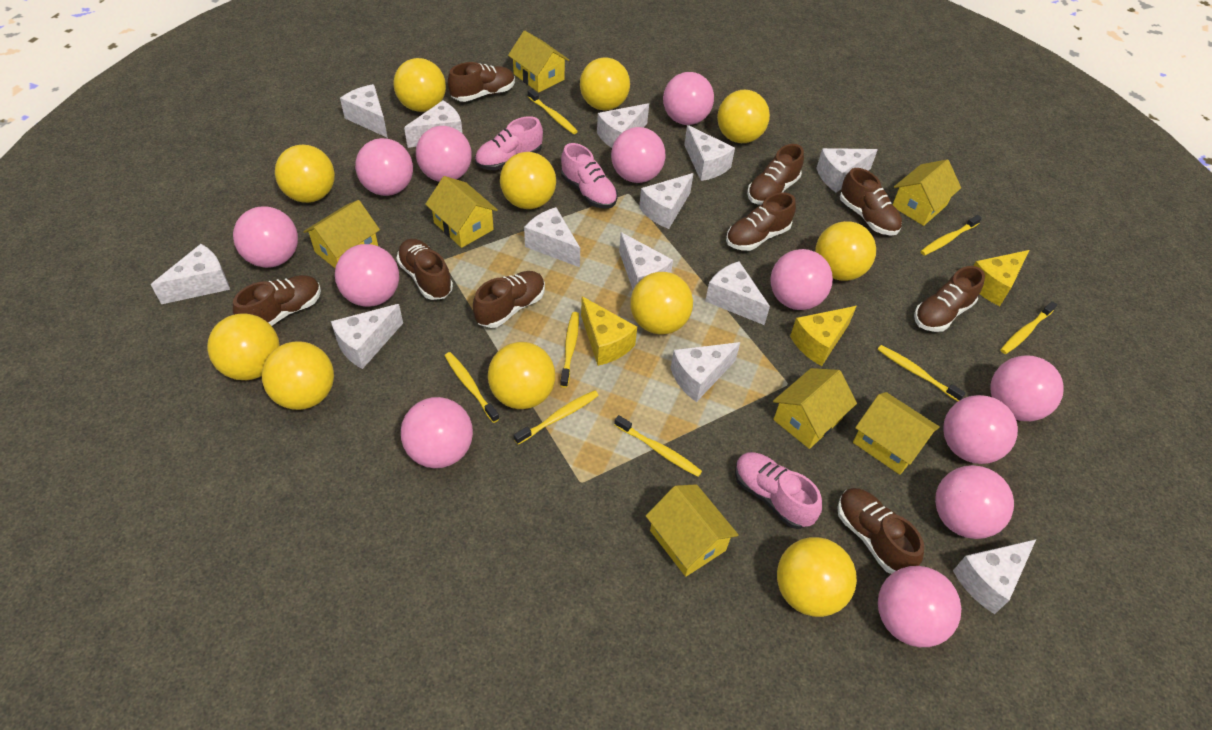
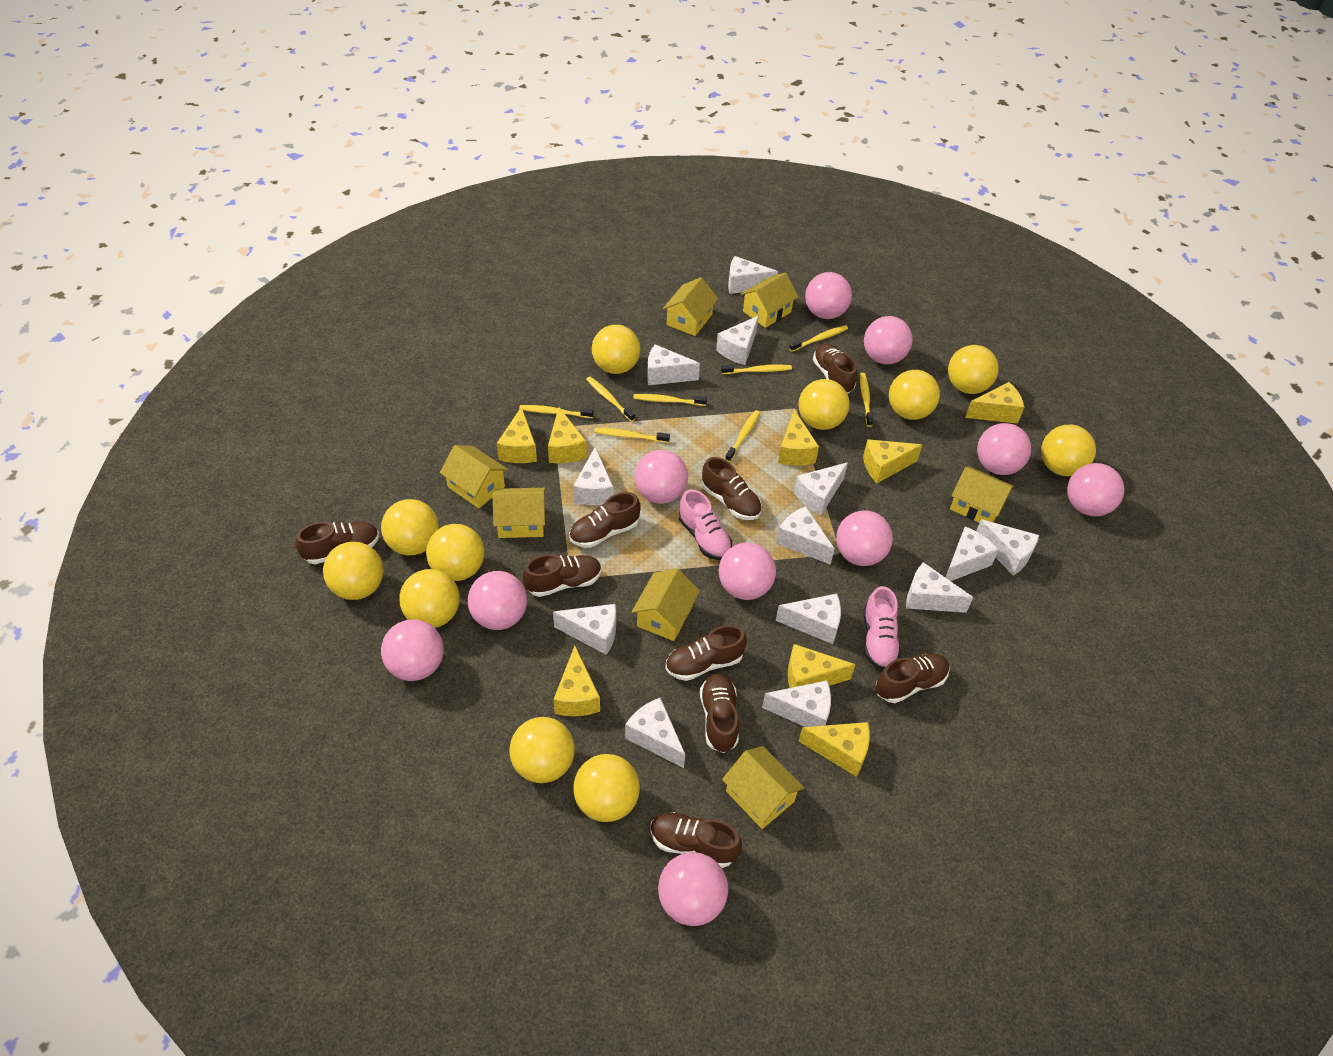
pink ball: [233,206,298,268] [335,244,399,307] [355,138,413,196] [401,397,473,468] [416,126,472,182] [611,127,665,183] [663,72,714,125] [770,249,833,310] [878,566,961,647] [935,465,1014,539] [943,395,1018,464] [990,355,1064,421] = 12 -> [381,619,444,681] [468,571,527,630] [634,450,688,504] [658,852,728,926] [719,543,776,600] [805,272,852,319] [836,510,893,566] [864,316,912,365] [977,423,1031,475] [1067,463,1124,516] = 10
pink shoe: [475,116,543,170] [561,143,618,209] [735,452,822,529] = 3 -> [679,489,732,560] [863,586,901,670] = 2
yellow cheese: [581,296,637,366] [790,306,857,366] [974,250,1030,306] = 3 -> [497,406,537,463] [548,407,587,463] [553,646,600,716] [778,410,819,466] [788,644,856,688] [799,722,870,777] [863,439,922,483] [965,382,1024,424] = 8

